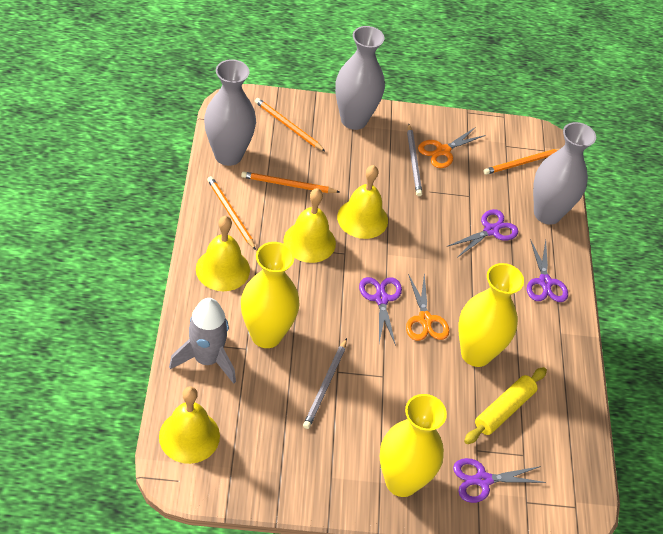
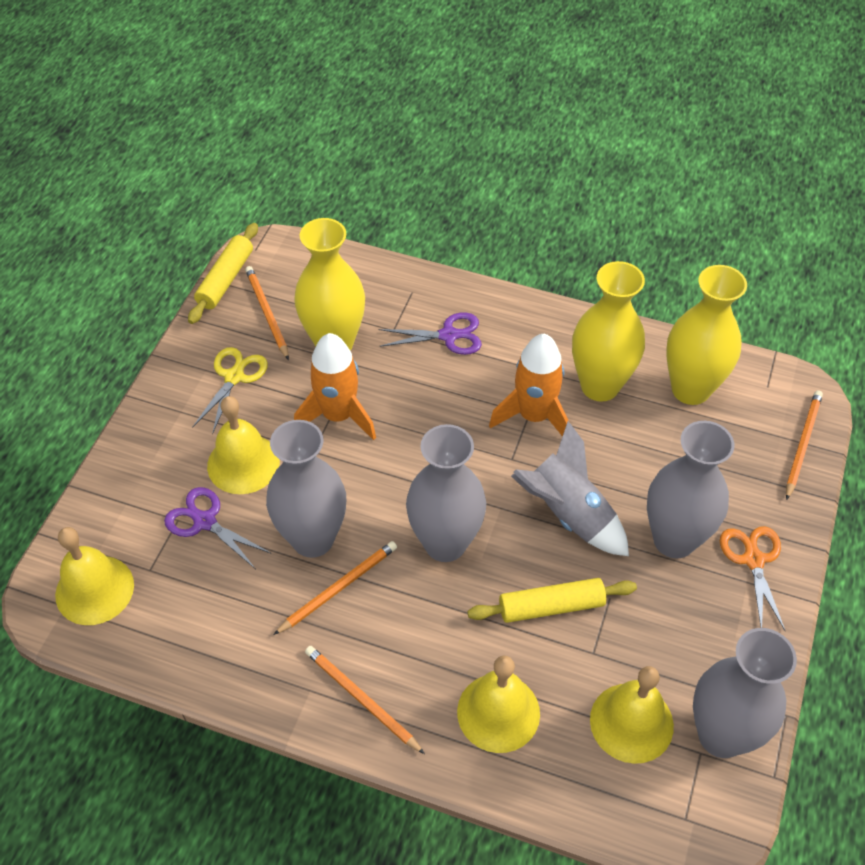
grey pencil: [303,338,347,429] [407,124,422,196] = 2 -> none = 0
grey vase: [204,59,256,166] [335,26,385,130] [533,122,596,225] = 3 -> [266,420,346,558] [406,424,486,562] [647,421,734,559] [693,628,797,758] = 4
orange rocket: none = 0 -> [294,333,376,440] [489,334,569,437] = 2
orange scissors: [406,273,450,341] [418,127,486,168] = 2 -> [720,526,785,630] = 1
purple scissors: [359,277,402,346] [447,209,518,258] [453,458,546,503] [527,239,568,302] = 4 -> [164,487,272,568] [379,312,482,355] = 2
yellow rolling pin: [464,367,547,444] = 1 -> [188,223,258,324] [467,578,637,623] = 2
yellow scissors: none = 0 -> [192,347,268,435] = 1

